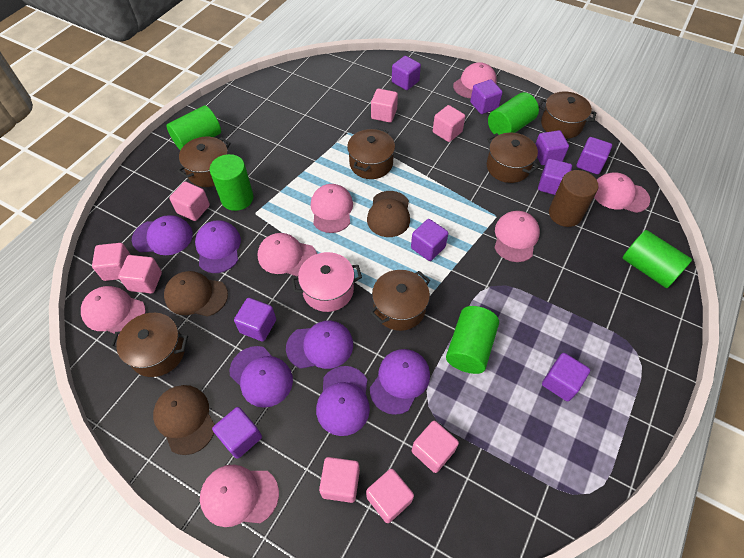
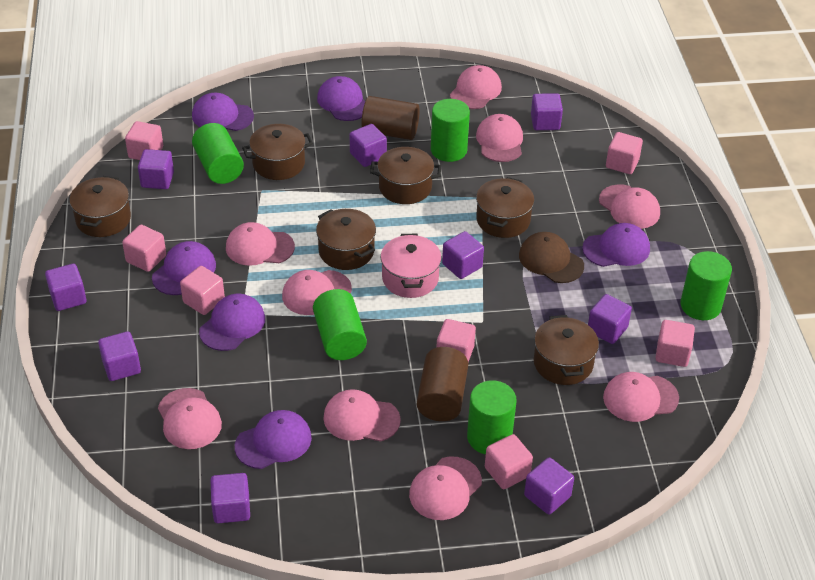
brown cap: [153,385,215,455] [164,271,228,317] [367,191,410,237] = 3 -> [519,232,584,283] = 1
brown cylinder: [549,170,598,227] = 1 -> [361,96,420,140] [417,347,468,421] = 2
pink cap: [81,286,146,336] [200,465,279,527] [258,233,317,276] [311,184,353,233] [453,62,497,98] [494,211,540,262] [594,172,650,213] = 7 -> [158,388,222,449] [226,222,295,266] [282,270,352,315] [323,389,401,442] [409,457,482,520] [450,65,502,109] [476,114,523,162] [599,185,660,229] [603,372,679,422] = 9
pink cube: [92,243,131,281] [118,255,162,293] [169,182,210,221] [319,457,360,503] [366,469,414,523] [371,89,398,123] [412,421,459,473] [433,105,465,142] = 8 -> [122,225,166,272] [125,121,163,160] [180,266,225,315] [436,319,476,362] [485,434,533,489] [606,132,643,174] [656,320,695,367] = 7

